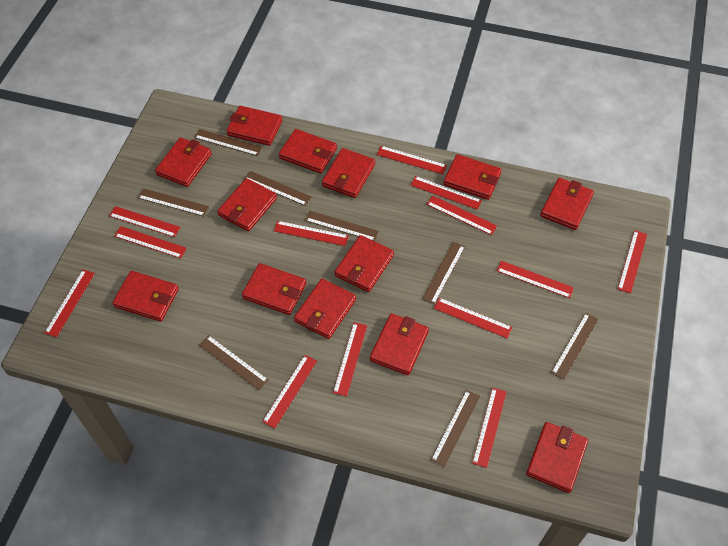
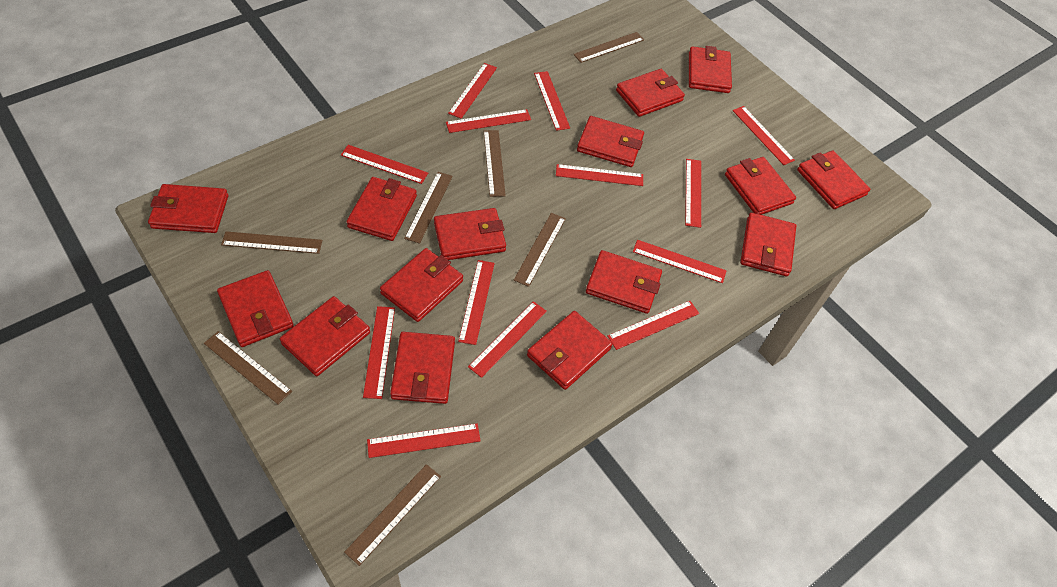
brown ruler: [138,188,209,216] [194,129,262,156] [199,335,268,390] [244,171,311,206] [305,211,379,241] [422,242,465,304] [431,390,480,467] [551,313,599,380] = 8 -> [204,331,292,405] [221,231,322,254] [344,464,441,566] [404,172,453,244] [484,130,506,197] [514,213,566,287] [573,32,644,63] = 7
red wallet: [112,271,179,321] [155,137,212,187] [217,178,277,231] [227,106,283,146] [242,263,306,315] [279,129,337,173] [294,279,356,339] [322,148,375,198] [335,235,394,292] [370,314,429,375] [444,154,502,200] [526,422,588,493] [540,178,594,230] = 13 -> [148,184,228,233] [217,270,294,347] [280,296,370,376] [347,177,417,241] [380,248,463,322] [390,332,455,404] [434,208,506,260] [527,311,613,390] [577,116,644,167] [586,250,662,314] [616,69,685,117] [689,46,732,93] [725,157,796,215] [740,212,796,276] [797,150,871,209] = 15

